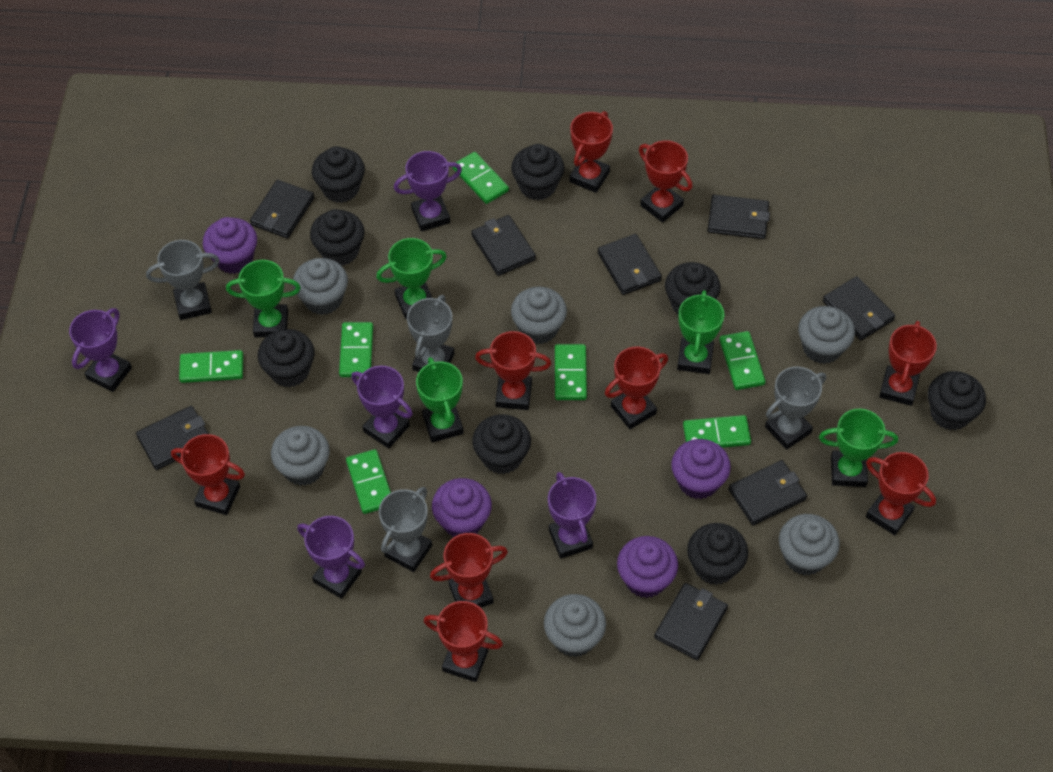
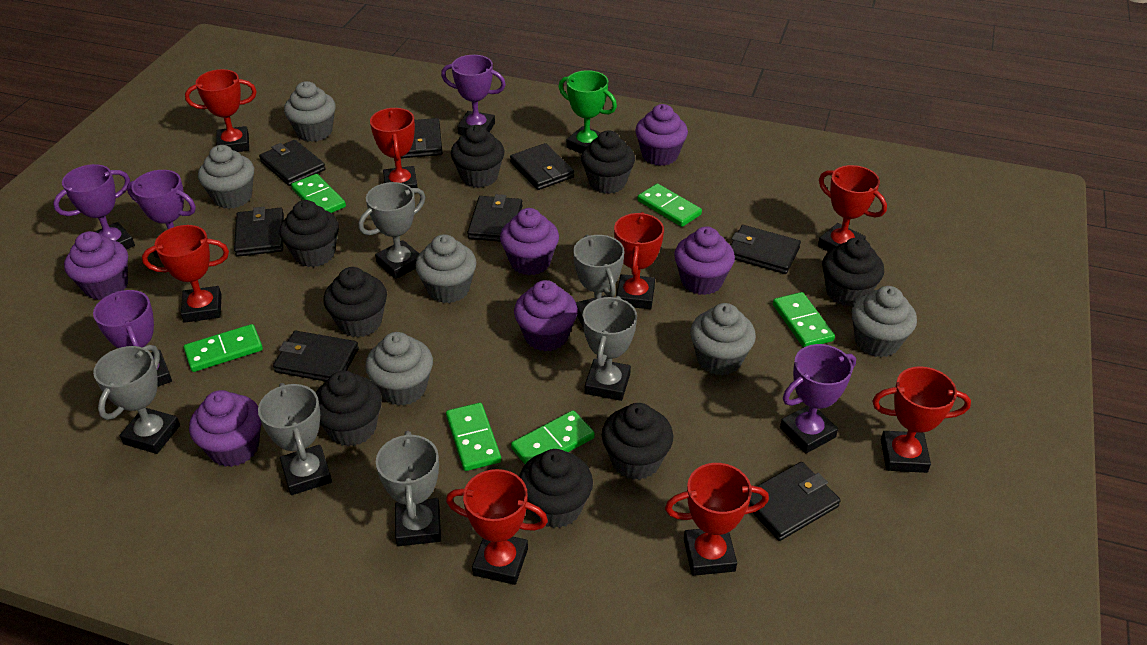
green domino: [179,350,243,383] [339,322,373,377] [346,449,391,514] [453,152,509,204] [555,344,587,400] [683,415,751,448] [719,331,766,390] = 7 -> [184,324,263,372] [291,174,346,213] [446,403,501,471] [511,410,595,464] [637,184,702,227] [773,292,835,348] = 6
green trophy: [226,260,301,338] [376,238,447,319] [416,357,464,442] [677,290,724,374] [819,409,898,487] = 5 -> [559,70,617,154] = 1
grey trophy: [146,240,220,320] [379,487,432,572] [407,295,454,372] [765,366,826,450] = 4 -> [93,345,180,454] [258,383,332,495] [358,182,425,279] [376,431,441,546] [573,235,624,326] [582,296,637,401] = 6
purple cupcake: [203,217,257,274] [432,478,492,537] [617,536,678,598] [671,439,731,499] = 4 -> [64,231,128,300] [189,390,261,467] [500,208,559,275] [514,280,578,351] [635,104,688,166] [674,227,735,295] = 6
red trophy: [171,434,245,515] [424,601,503,682] [430,533,508,608] [475,331,551,410] [569,111,613,193] [605,347,668,429] [639,140,693,222] [866,452,936,535] [879,321,937,406] = 9 -> [142,225,229,323] [185,69,257,152] [370,108,418,188] [446,469,548,585] [614,212,664,309] [665,463,769,576] [818,165,887,251] [872,366,971,473] = 8

